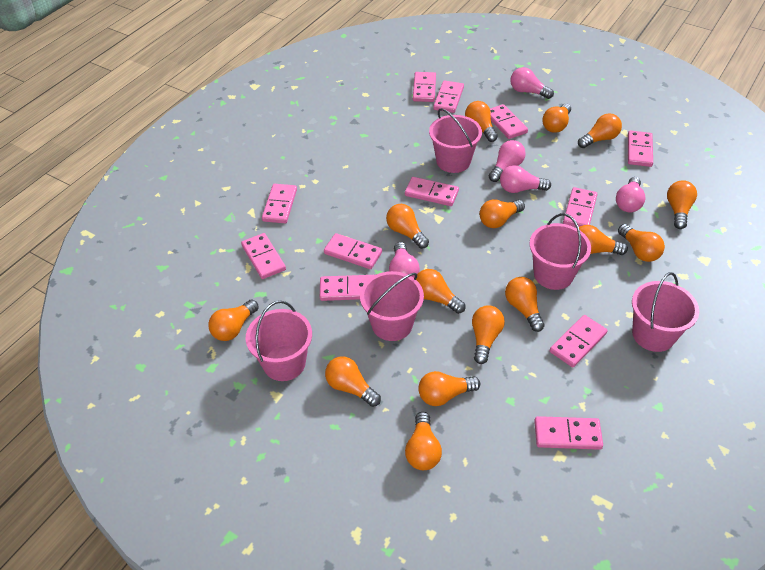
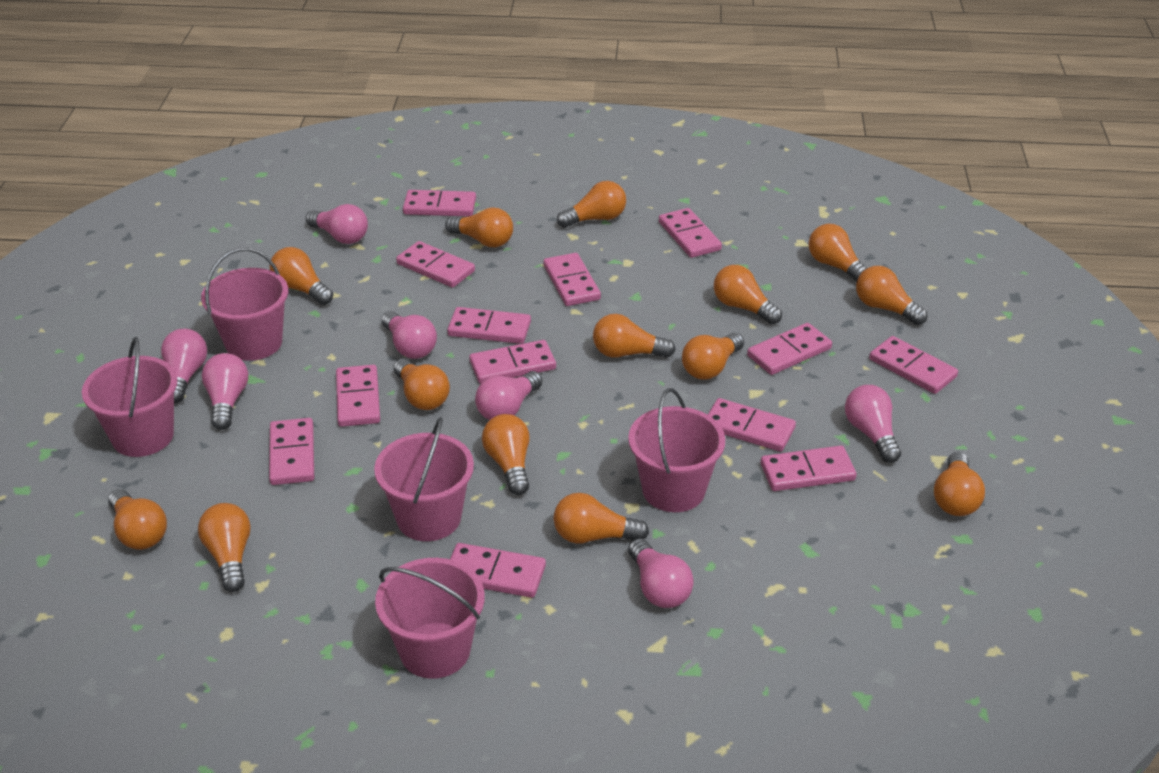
orange light bulb: [208,299,259,341] [325,356,381,407] [386,204,429,249] [405,412,442,470] [416,269,466,314] [419,371,480,406] [465,101,498,142] [472,305,505,364] [479,200,525,228] [505,277,545,332] [542,104,571,133] [578,113,622,148] [579,225,628,255] [618,224,665,262] [667,180,697,229] = 15 -> [108,489,167,550] [198,503,250,592] [270,247,333,305] [393,358,450,410] [445,207,513,247] [482,414,530,495] [554,493,649,544] [557,181,626,228] [593,314,676,358] [682,333,744,380] [714,265,782,324] [809,224,867,282] [856,266,927,325] [934,452,985,516] = 14
pink domino: [241,233,286,279] [262,184,297,223] [320,275,374,301] [324,233,382,269] [405,177,459,206] [413,72,436,102] [433,81,464,113] [490,104,528,139] [534,416,603,450] [550,315,608,367] [563,187,597,227] [628,131,653,167] = 12 -> [269,418,314,485] [336,365,380,427] [396,241,475,288] [403,190,476,217] [447,307,531,344] [450,543,546,598] [469,340,556,384] [544,253,601,306] [659,208,722,258] [708,398,796,452] [747,323,832,375] [761,446,857,491] [869,336,958,394] = 13
pink light bulb: [389,242,420,278] [489,140,526,182] [500,165,551,193] [510,67,554,99] [616,177,645,212] = 5 -> [161,329,207,403] [202,353,248,430] [306,204,368,244] [381,311,437,359] [475,371,542,420] [628,538,694,608] [845,385,901,463] = 7

